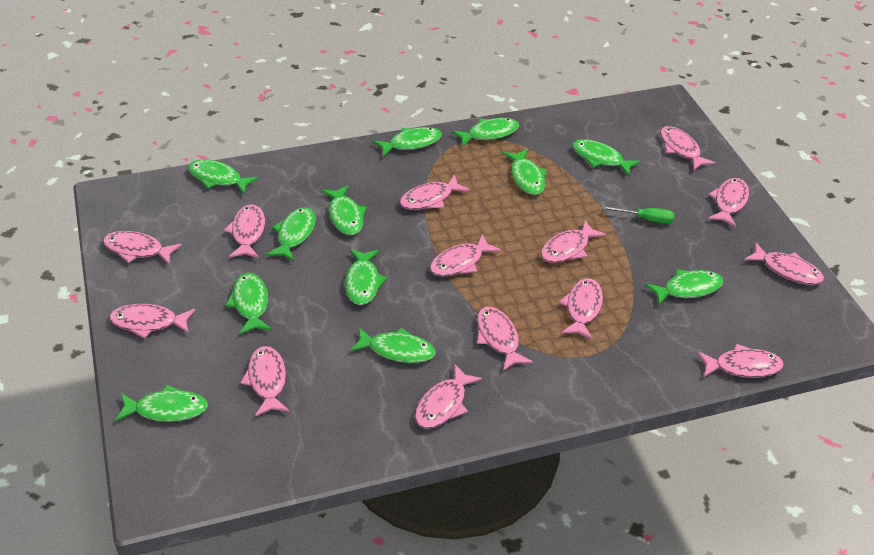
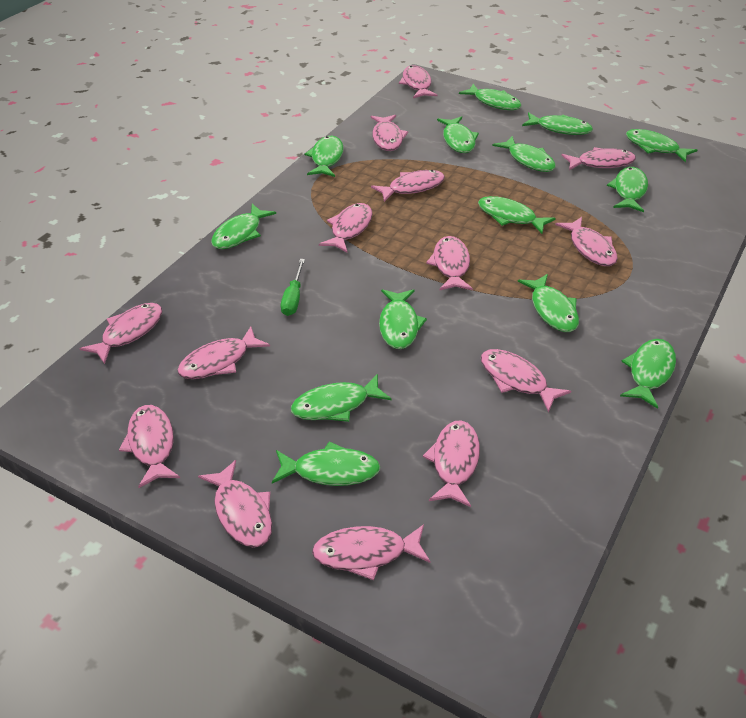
green fish: [115,385,208,422] [188,160,259,194] [225,273,271,335] [266,207,316,261] [322,185,367,235] [345,249,387,305] [350,328,436,363] [373,127,442,157] [452,118,519,146] [503,149,547,195] [572,139,641,176] [645,269,724,305] = 12 -> [211,204,276,249] [272,441,381,486] [291,374,392,422] [305,136,344,177] [379,289,427,349] [437,116,479,153] [459,84,522,110] [478,196,556,234] [493,136,556,172] [518,274,579,332] [522,112,593,135] [607,167,648,212] [620,339,676,409] [626,129,697,162] = 14

